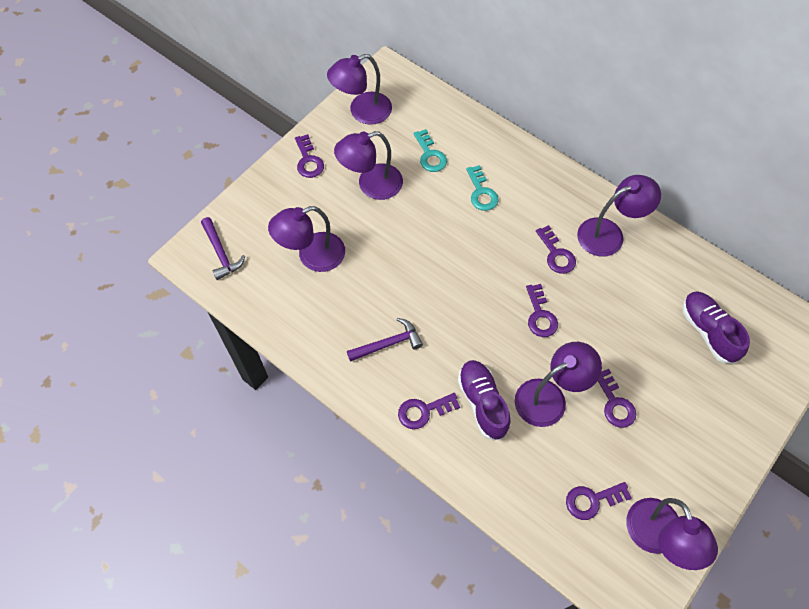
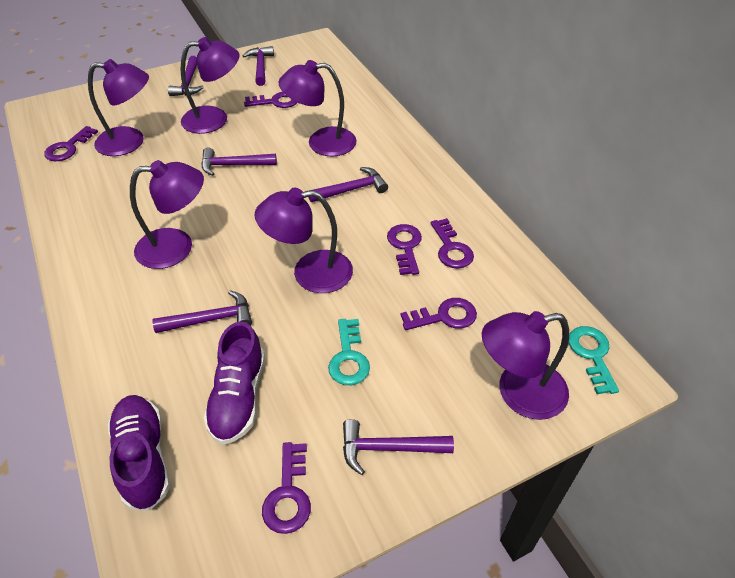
purple hammer: [201,217,245,280] [347,318,423,362] = 2 -> [152,290,252,333] [168,56,204,96] [201,147,277,176] [243,46,274,86] [309,167,388,202] [343,419,454,475] = 6

